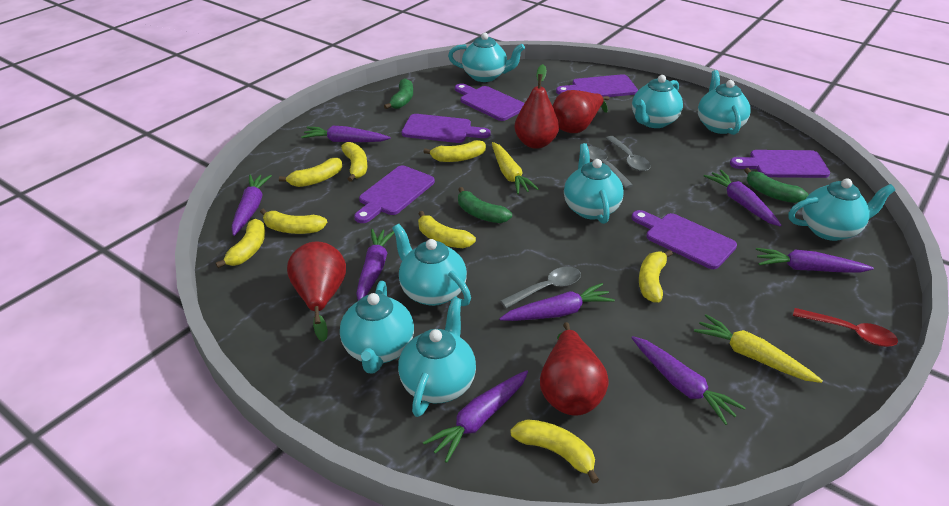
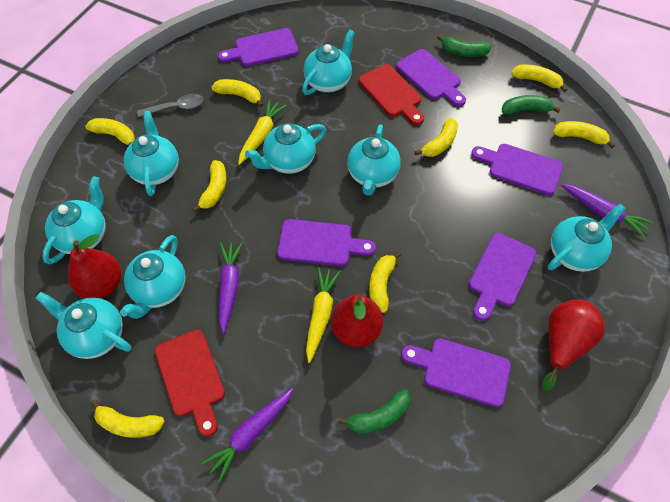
grey spoon: [500,267,581,308] [588,146,633,188] [606,136,651,172] = 3 -> [137,94,203,117] = 1
purple carrot: [232,175,272,236] [301,126,391,142] [356,229,394,301] [423,370,528,463] [499,283,615,321] [632,336,745,425] [704,170,781,226] [756,248,874,273] = 8 -> [201,388,293,483] [219,242,243,334] [561,184,653,238] = 3
red cutting board: none = 0 -> [155,330,225,437] [359,64,424,125] = 2
red pear: [287,241,346,342] [514,64,559,149] [540,322,609,416] [553,90,609,133] = 4 -> [68,234,121,298] [331,294,384,347] [542,300,605,391] = 3
red spoon: [793,308,898,347] = 1 -> none = 0

